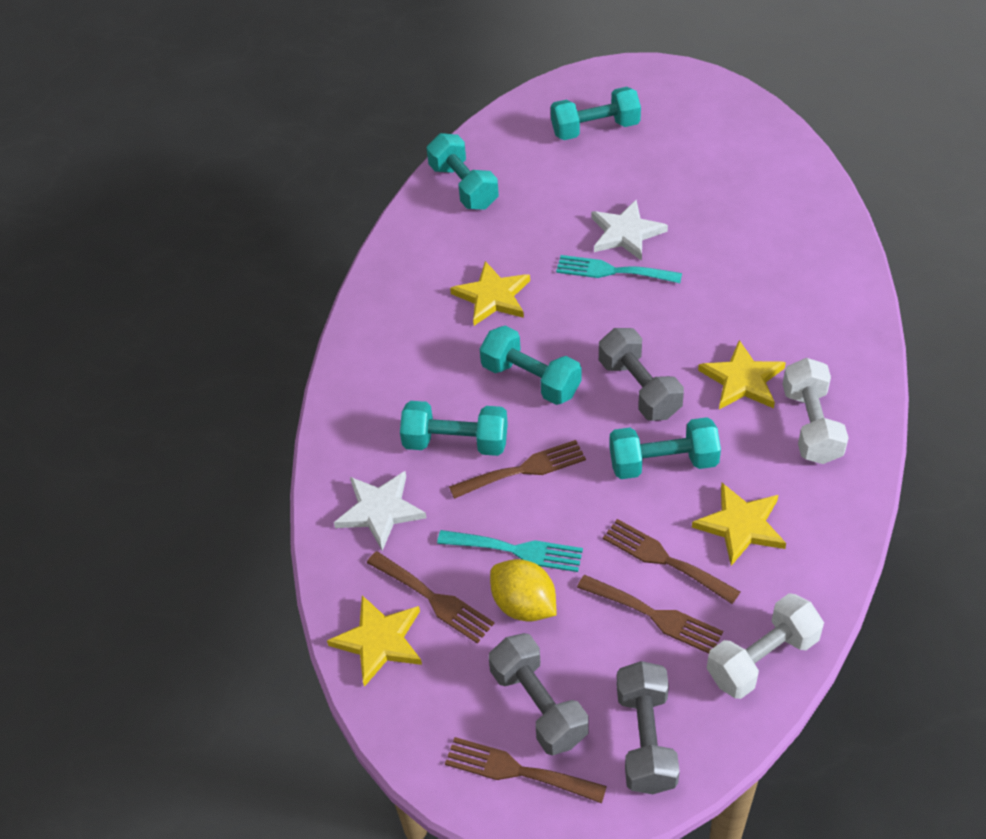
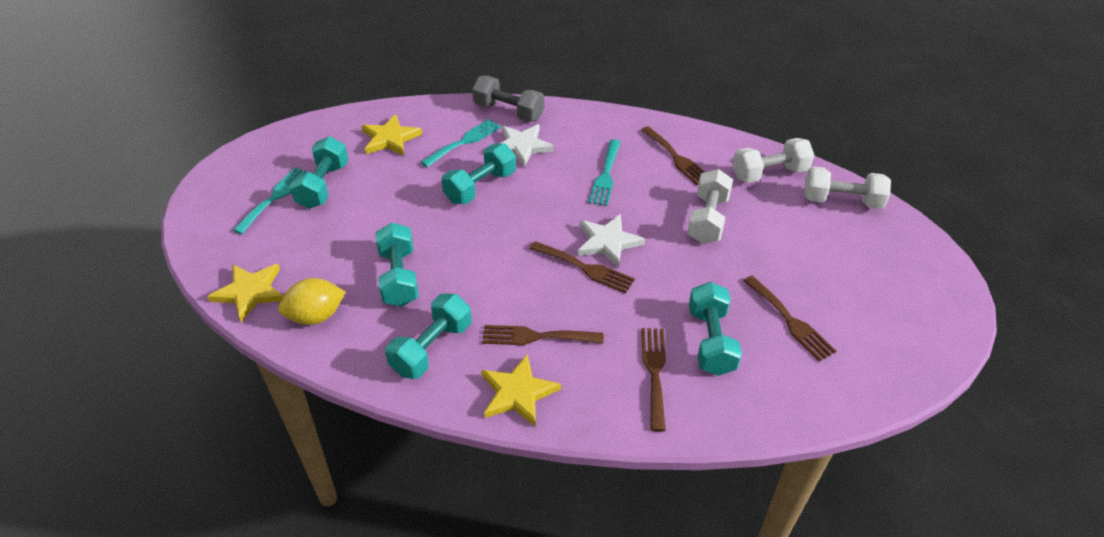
grey dumbbell: [489,633,589,755] [599,328,684,421] [617,661,680,794] = 3 -> [472,76,544,122] = 1
turquoise fork: [437,530,583,572] [556,255,682,283] = 2 -> [233,167,306,234] [421,119,501,167] [588,139,621,206] = 3
white dumbbell: [707,593,824,699] [783,358,848,464] = 2 -> [687,169,733,244] [732,138,814,183] [804,166,891,209] = 3
yellow star: [327,595,422,687] [450,261,530,326] [692,483,786,566] [698,340,786,409] = 4 -> [207,264,284,322] [361,114,423,156] [481,354,561,427] = 3

